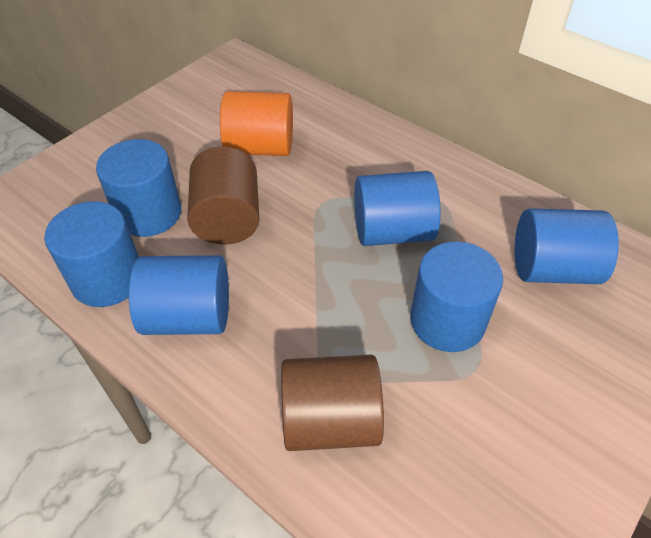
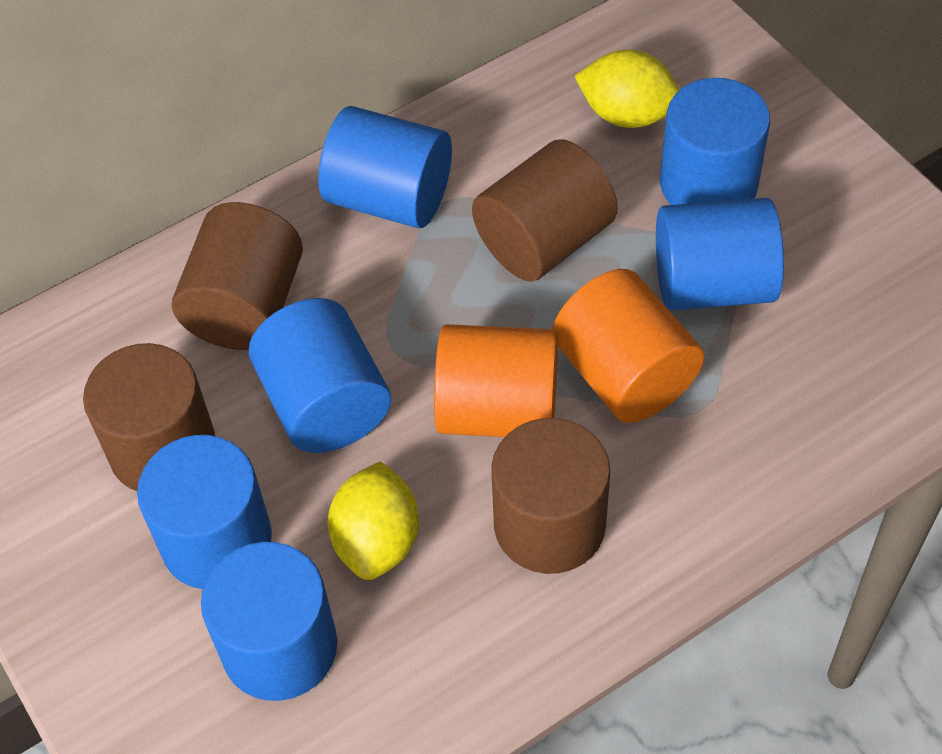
brown cylinder: [187,146,259,245] [281,355,384,451] = 2 -> [83,343,215,491] [172,202,303,350] [472,139,618,282] [491,418,610,574] = 4
orange cylinder: [220,91,293,156] = 1 -> [434,324,558,437] [552,269,704,423] = 2
yellow lemon: none = 0 -> [328,461,419,580] [575,50,679,128] = 2

